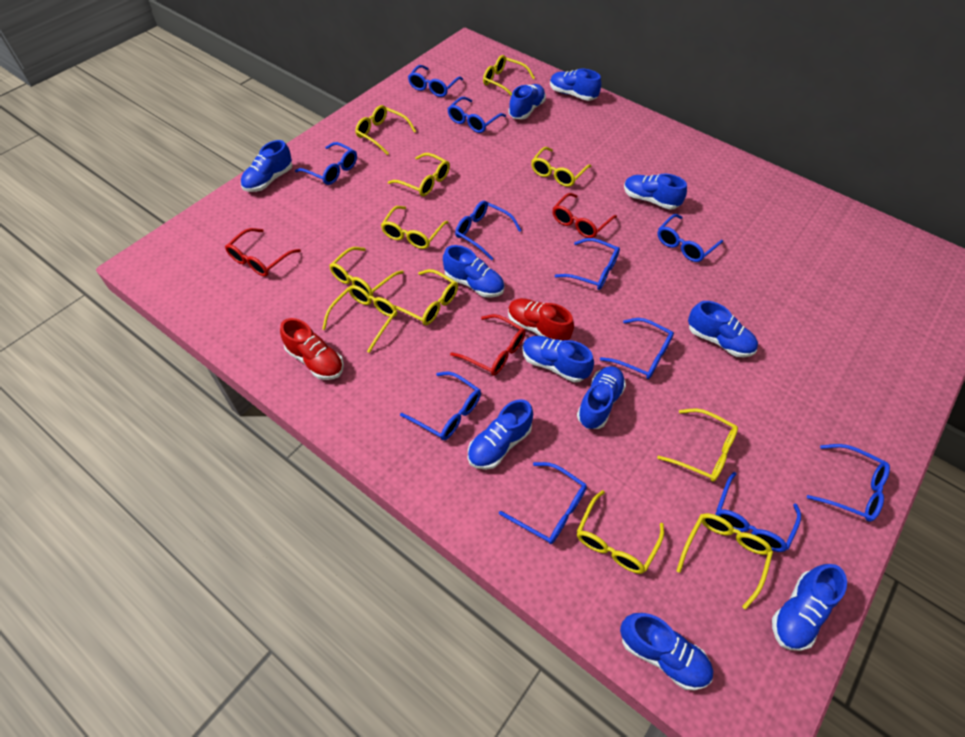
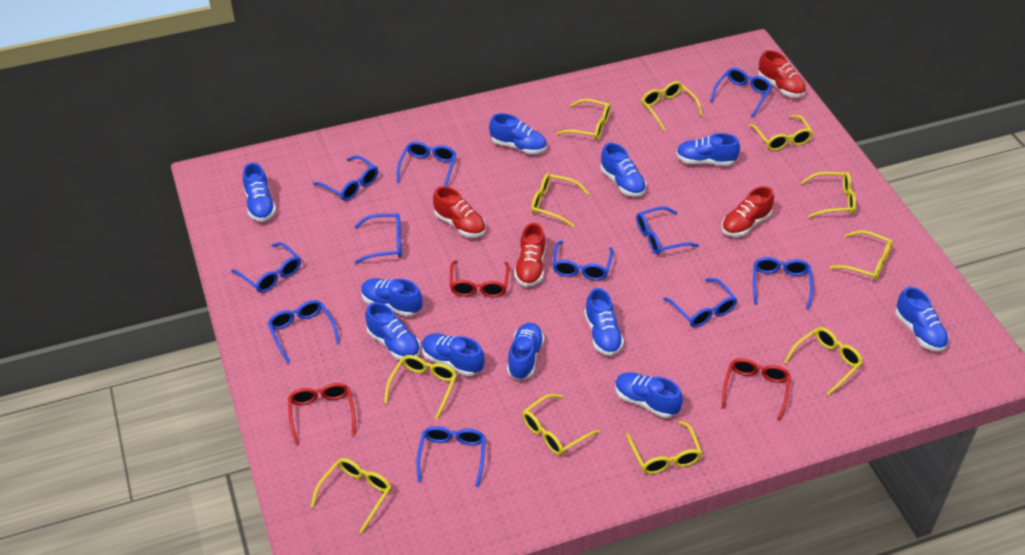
red shoe: [280,318,344,380] [508,298,574,341] = 2 -> [433,186,486,237] [514,223,545,287] [722,186,774,237] [758,50,806,97] = 4

